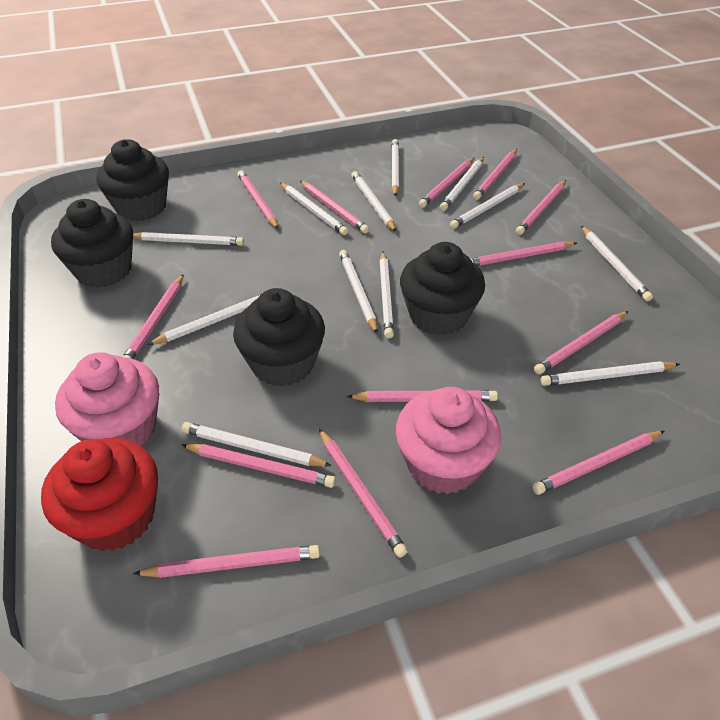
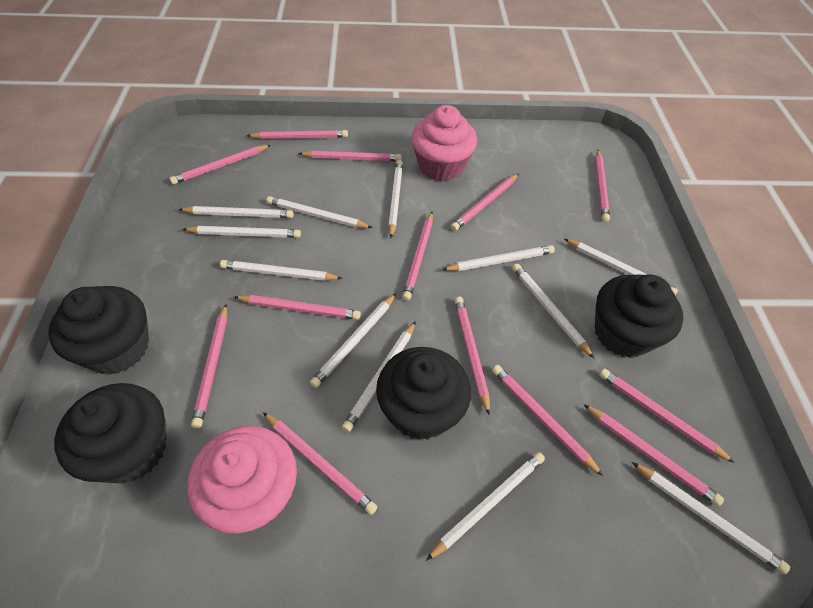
red cupcake: [41,438,158,551] = 1 -> none = 0

